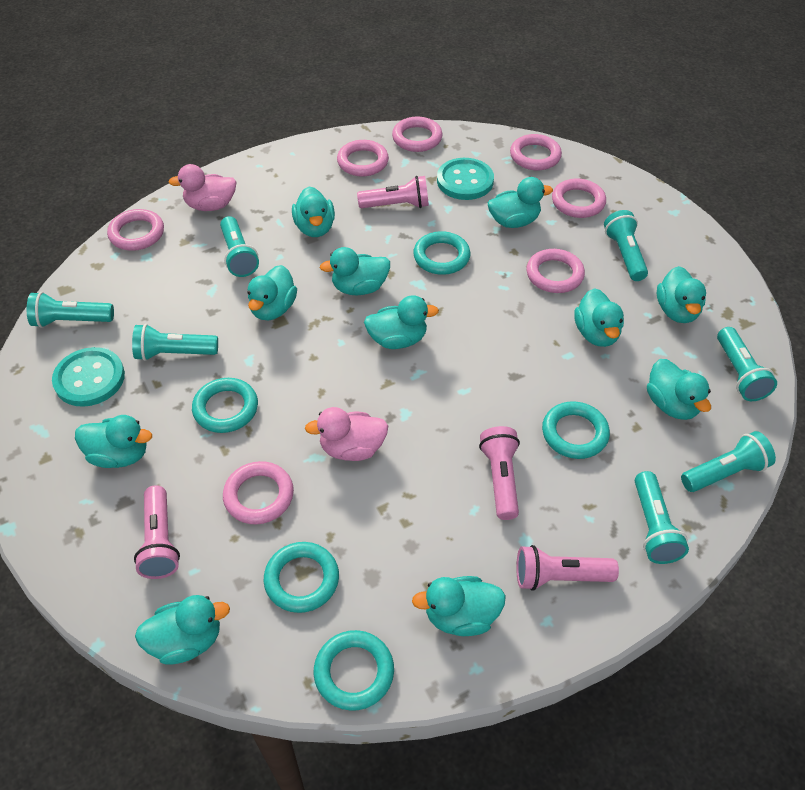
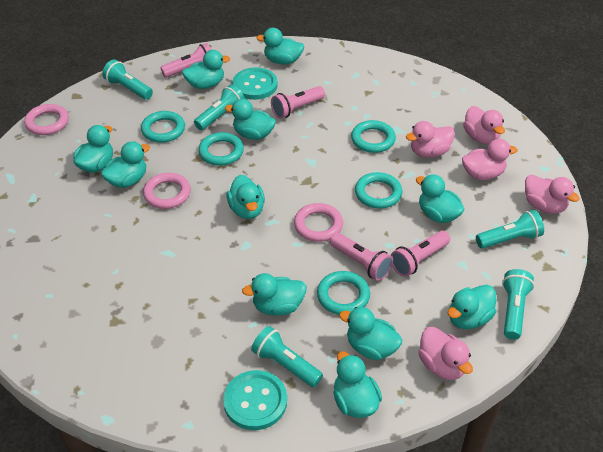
pink duck: [169,164,236,211] [305,407,388,461] = 2 -> [406,121,455,158] [418,327,473,380] [462,139,517,180] [463,106,505,144] [525,175,580,214] = 5
pink ring: [107,209,164,251] [223,461,294,524] [337,140,389,176] [392,117,442,152] [510,134,562,170] [526,249,585,293] [552,178,606,218] = 7 -> [24,104,69,135] [143,173,191,209] [294,203,343,242] = 3
turquoise flashlight: [27,292,114,328] [132,324,218,361] [220,216,259,277] [604,210,648,281] [635,471,689,564] [681,431,776,492] [717,327,777,401] = 7 -> [102,60,153,100] [194,84,245,130] [251,326,323,387] [476,210,544,249] [502,269,535,340] = 5

